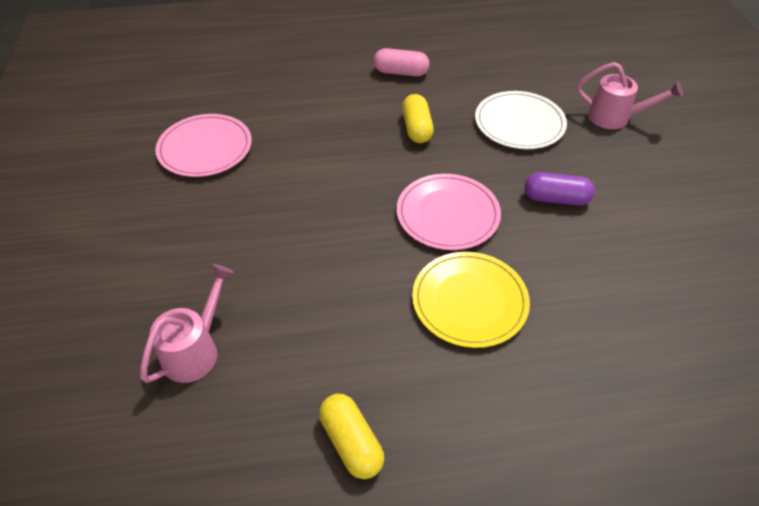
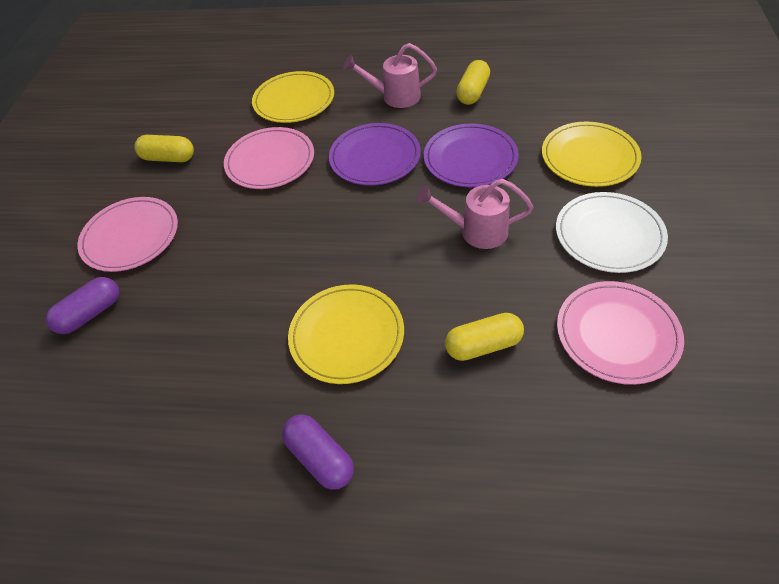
pink capsule: [374,48,429,77] = 1 -> none = 0
pink plate: [155,114,252,177] [397,174,501,250] = 2 -> [77,197,178,272] [224,127,314,189] [557,281,684,385] = 3
purple capsule: [524,172,595,205] = 1 -> [46,277,119,334] [282,414,354,490] = 2
purple plate: none = 0 -> [329,123,421,186] [424,123,519,187] = 2
yellow capsule: [319,394,384,479] [402,94,434,143] = 2 -> [134,135,194,162] [445,313,524,361] [456,60,490,105] = 3
yellow plate: [412,252,530,348] = 1 -> [252,71,334,123] [288,284,404,384] [542,122,642,187] = 3

